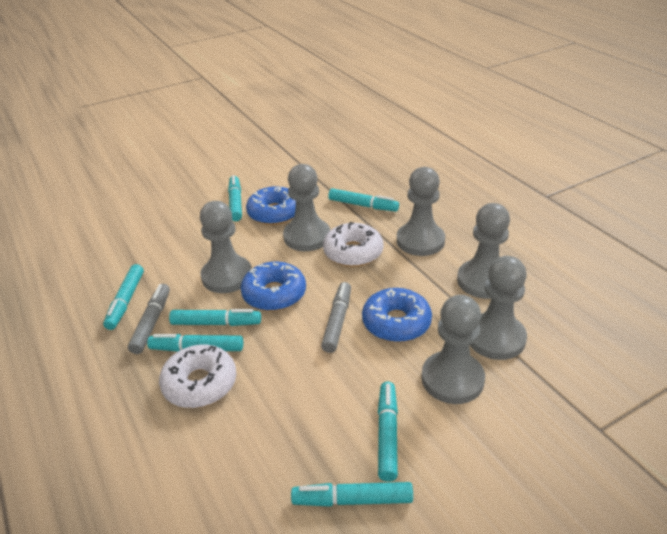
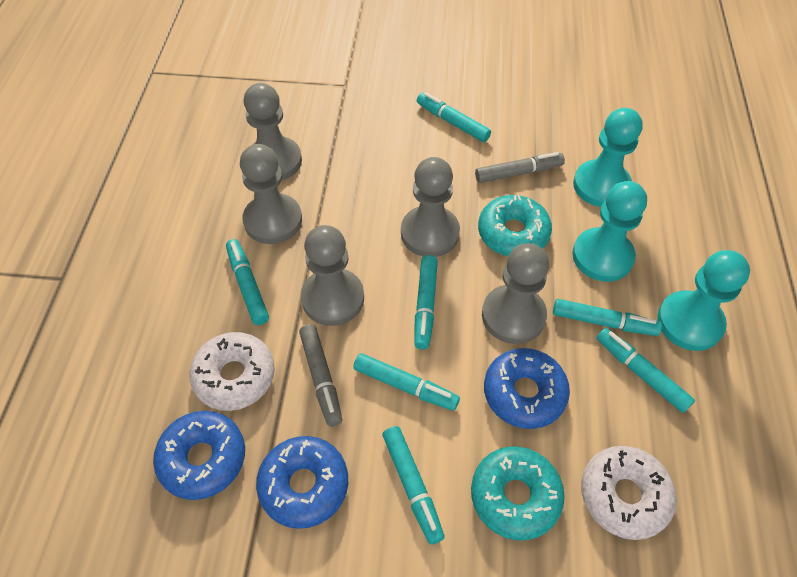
grey pawn: [200,201,252,293] [283,164,330,251] [397,167,445,256] [421,295,485,404] [457,203,510,299] [470,256,527,360] = 6 -> [240,144,302,244] [244,83,302,180] [301,225,364,326] [401,157,460,257] [482,243,549,344] = 5
turquoise donut: none = 0 -> [471,447,565,540] [478,195,552,256] = 2
turquoise pawn: none = 0 -> [572,181,647,282] [573,108,643,207] [657,250,750,351] = 3

